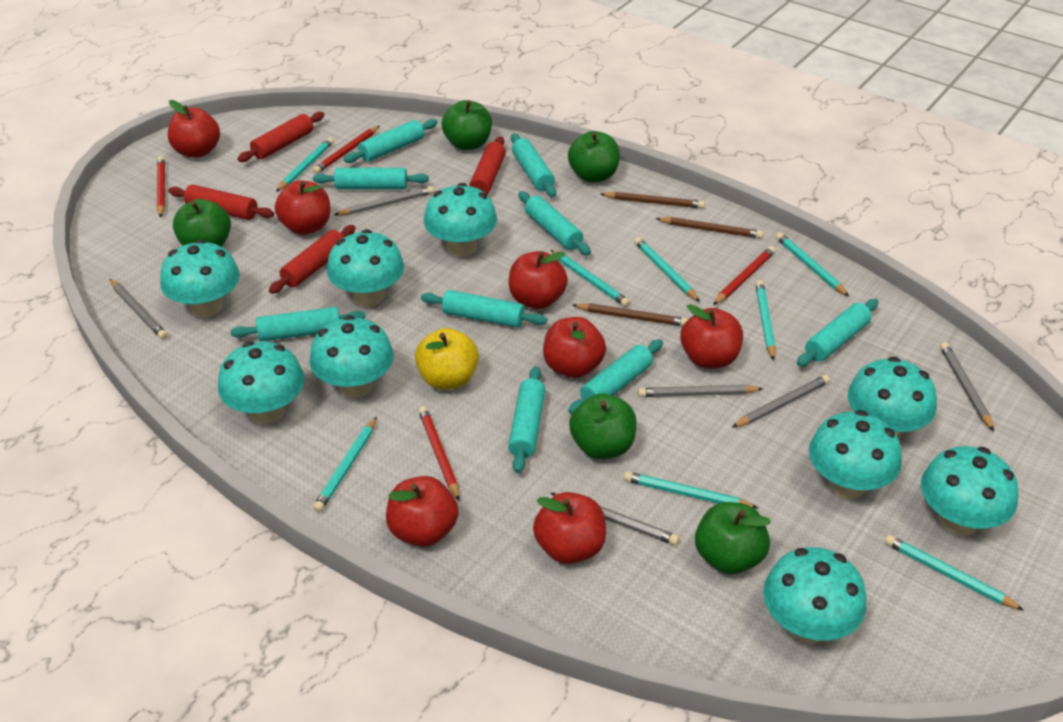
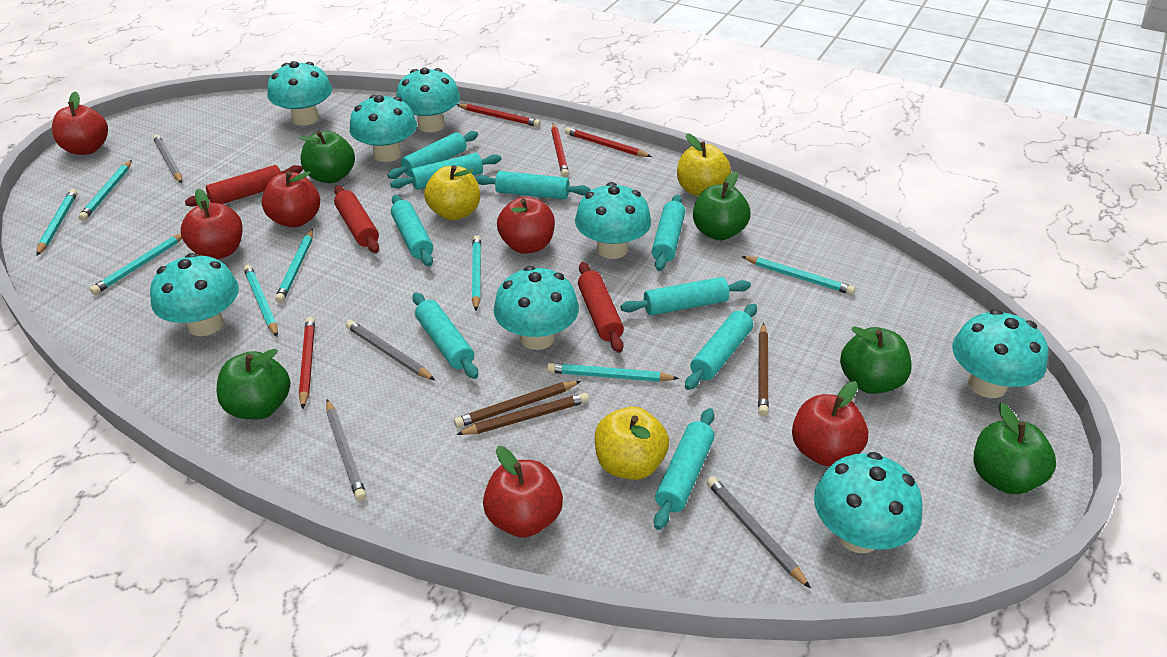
grey pencil: [110,279,168,340] [334,186,434,216] [551,493,679,545] [638,385,763,397] [732,375,830,428] [940,342,994,431] = 6 -> [153,135,182,183] [326,399,366,501] [346,320,435,380] [707,476,811,589] = 4
red apple: [168,100,220,158] [275,181,330,235] [386,476,459,547] [509,251,568,309] [533,492,606,564] [543,317,606,378] [680,304,743,368] = 7 -> [52,91,108,155] [181,189,243,259] [261,171,320,228] [483,446,563,538] [497,197,555,254] [792,381,868,466] = 6
red rolling pin: [168,185,274,220] [238,112,324,162] [269,225,355,294] [469,136,506,194] = 4 -> [185,165,303,207] [334,186,379,253] [578,262,624,353] = 3
turquoise mushroom: [160,239,240,317] [218,341,305,424] [310,315,394,398] [327,229,404,307] [424,183,497,257] [763,547,867,643] [809,410,902,499] [848,357,937,439] [921,446,1018,536] = 9 -> [150,253,239,336] [267,61,332,125] [349,95,417,162] [396,68,460,132] [493,266,579,350] [575,182,651,259] [814,452,923,553] [952,309,1049,398] = 8
yellow apple: [415,328,479,390] = 1 -> [424,165,480,221] [595,407,669,480] [677,133,731,197] = 3

